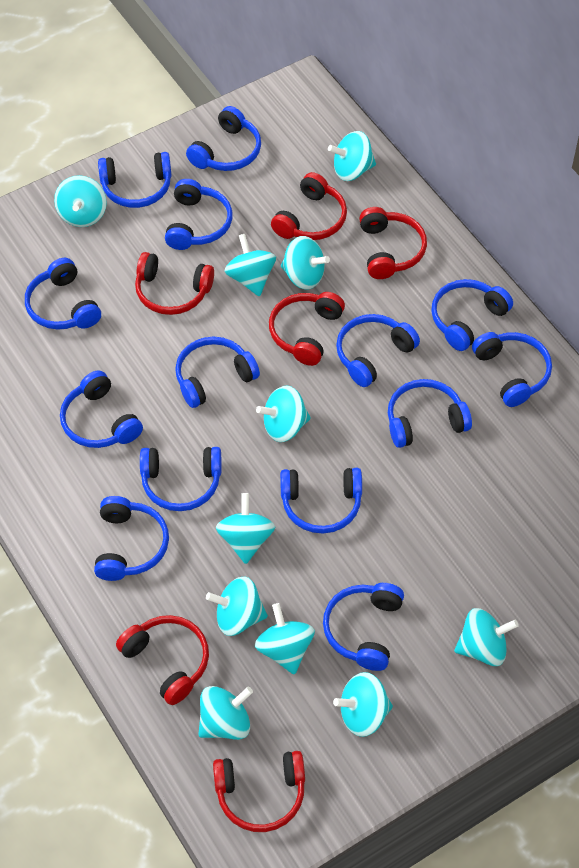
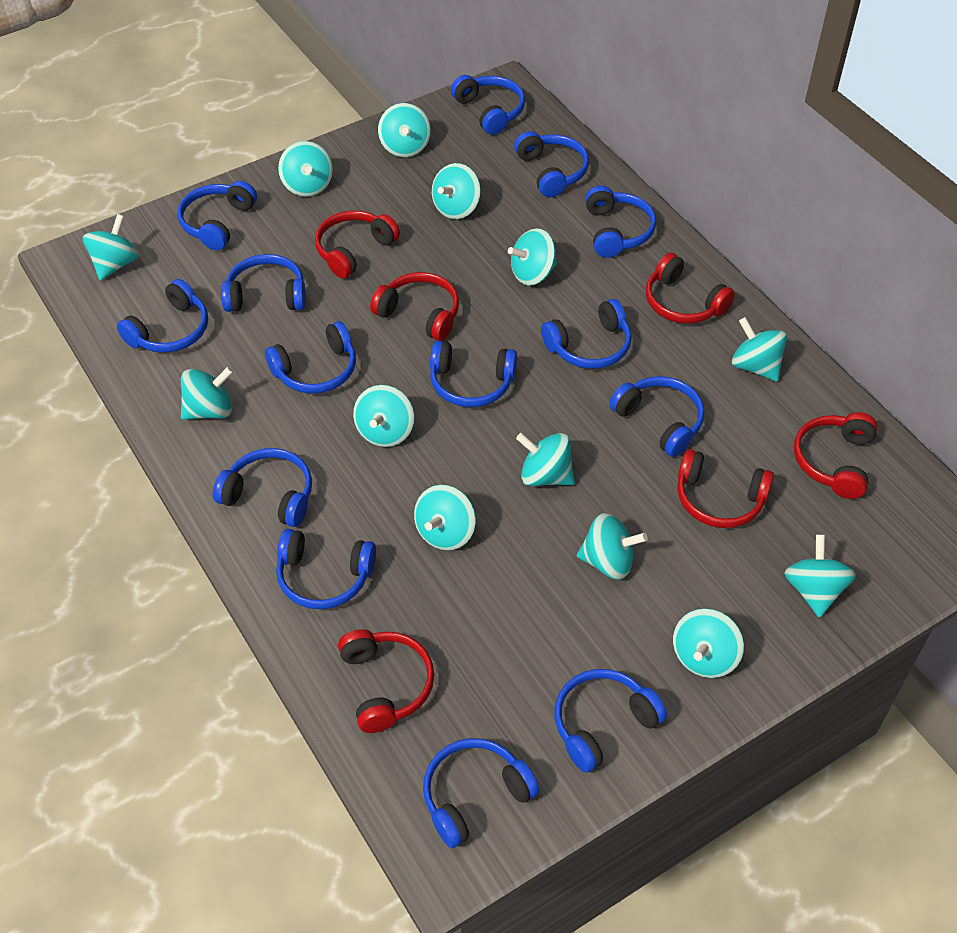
turquoise spinning top: [54,175,107,227] [198,686,253,740] [206,577,268,636] [216,493,275,564] [224,234,276,297] [255,603,315,675] [256,386,311,442] [281,236,330,290] [328,131,376,181] [333,672,393,737] [454,608,519,666] = 11 -> [83,214,139,281] [181,366,234,420] [278,141,333,197] [353,385,414,447] [378,103,431,157] [414,485,476,551] [432,163,481,219] [508,228,558,286] [516,433,575,486] [577,513,648,580] [673,609,744,678] [732,317,787,382] [784,534,856,618] = 13

